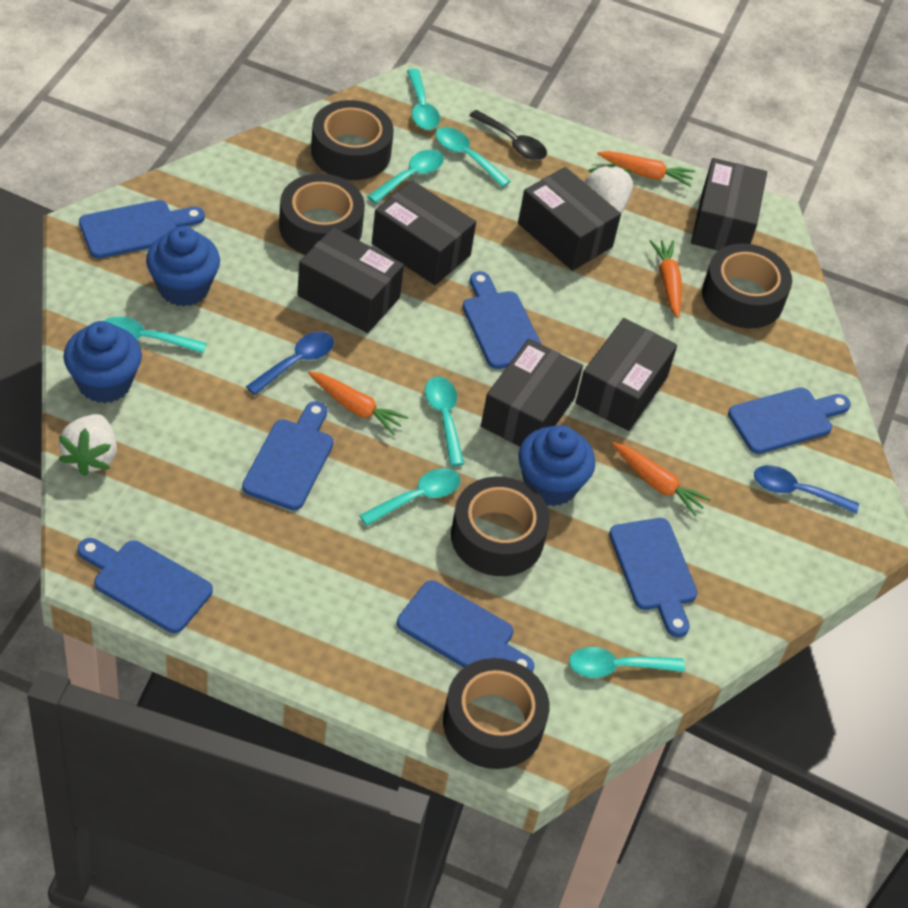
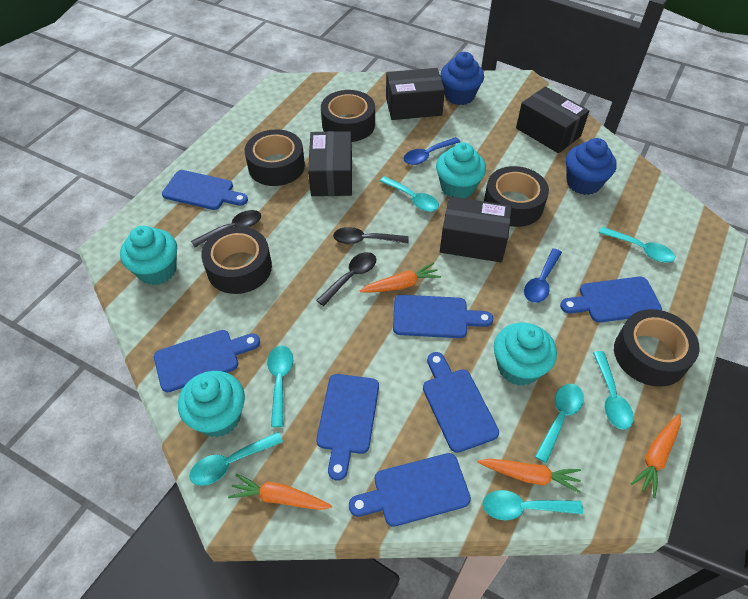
black box: [297,227,404,333] [372,180,476,285] [481,339,583,447] [518,167,621,271] [575,318,677,431] [691,158,767,251] = 6 -> [308,131,352,196] [386,68,445,120] [440,196,512,262] [516,87,589,153] = 4
black spoon: [469,110,547,160] = 1 -> [191,210,261,248] [316,252,376,306] [333,227,408,244] = 3
blue cupcake: [63,321,142,403] [146,226,220,306] [518,425,595,506] = 3 -> [440,52,484,105] [566,138,617,195] = 2
turquoise cupcake: none = 0 -> [120,226,177,285] [178,371,245,437] [436,143,486,198] [494,323,557,386] = 4
white strawberry: [59,414,117,476] [584,164,633,214] = 2 -> none = 0

